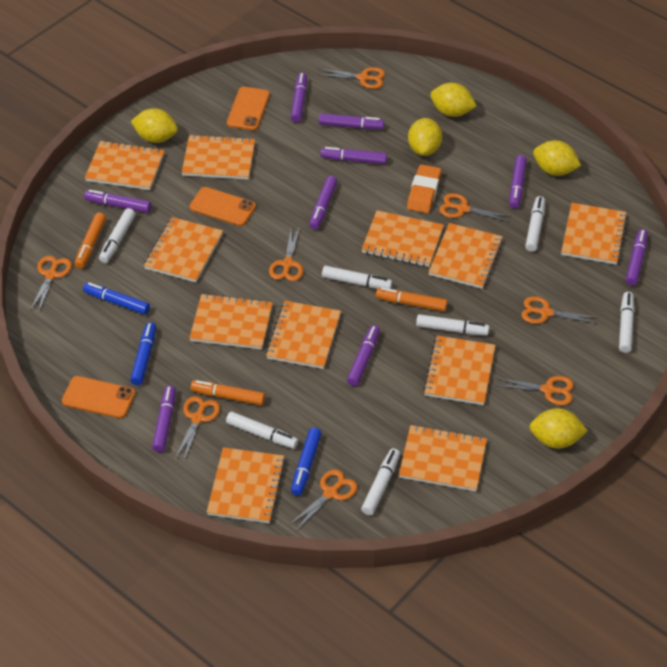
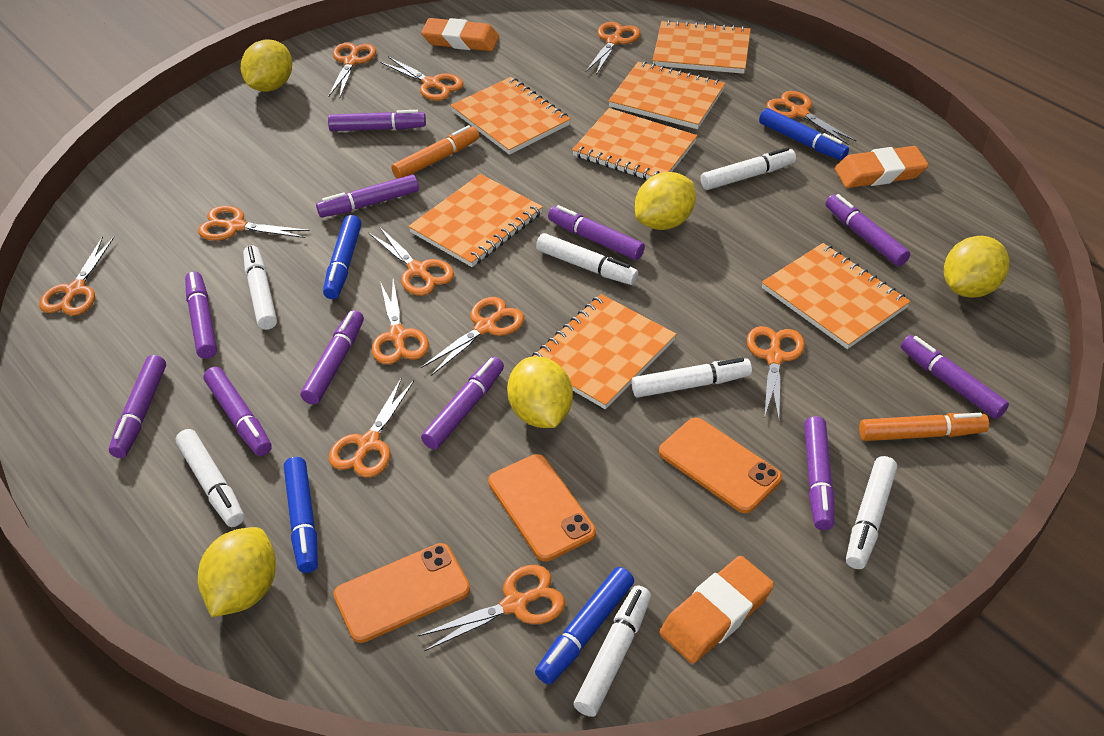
blue marker: [83,282,150,315] [130,322,156,385] [291,428,322,496] = 3 -> [284,457,318,573] [323,215,361,299] [535,567,634,684] [759,108,849,160] = 4
orange eraser: [407,164,441,213] = 1 -> [421,18,499,51] [659,556,774,664] [835,146,928,188] = 3
orange marker: [75,213,106,269] [191,380,265,405] [376,288,448,311] = 3 -> [391,125,479,179] [859,413,989,441] = 2
orange notebook: [85,140,165,190] [144,217,223,282] [182,134,255,180] [189,293,273,350] [207,447,286,523] [266,301,341,369] [362,210,444,267] [399,425,487,492] [423,335,495,405] [428,223,503,289] [561,203,628,265] = 11 -> [408,174,543,267] [450,77,571,155] [532,294,676,409] [572,108,697,180] [608,61,725,129] [652,20,751,74] [762,243,911,349] = 7
orange scissors: [30,256,72,313] [175,396,220,461] [269,229,303,281] [289,469,357,531] [318,67,385,89] [439,193,512,222] [494,376,574,405] [521,296,598,324] = 8 -> [39,236,114,316] [198,206,310,241] [329,43,376,97] [329,378,414,477] [369,227,454,296] [372,280,429,364] [380,56,463,101] [418,565,565,651] [421,297,524,376] [586,22,641,75] [747,326,805,420] [767,91,856,145] = 12
purple marker: [84,190,151,213] [152,385,176,452] [290,73,307,122] [309,176,337,230] [319,113,384,129] [320,147,387,164] [347,325,380,386] [509,155,527,209] [626,229,648,286] = 9 -> [109,355,166,458] [185,271,217,359] [203,367,272,456] [301,310,364,405] [316,175,419,217] [328,110,426,131] [421,357,504,450] [548,205,645,260] [804,416,834,530] [825,194,910,266] [901,335,1009,419] = 11

